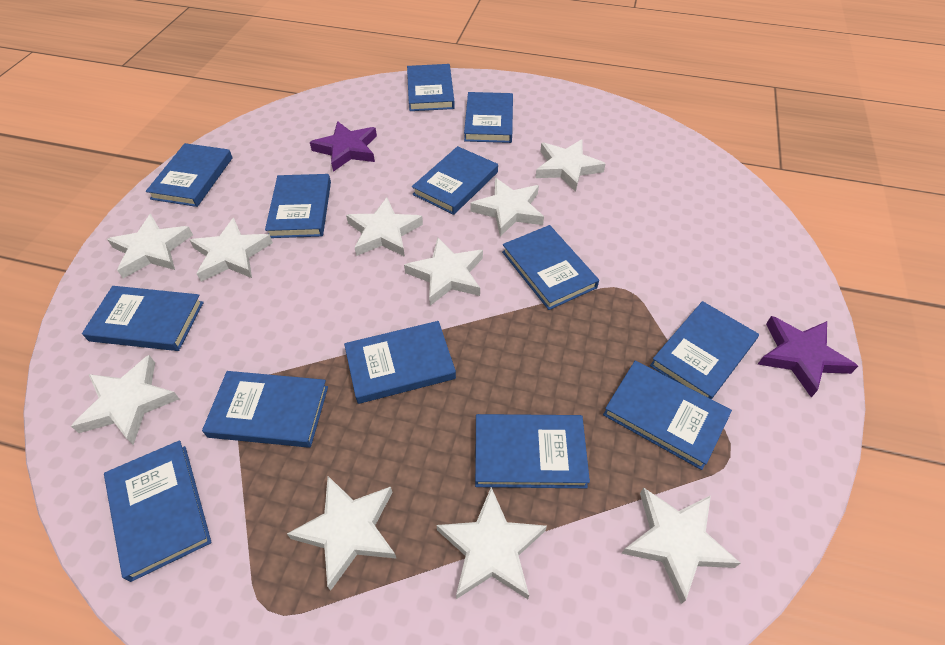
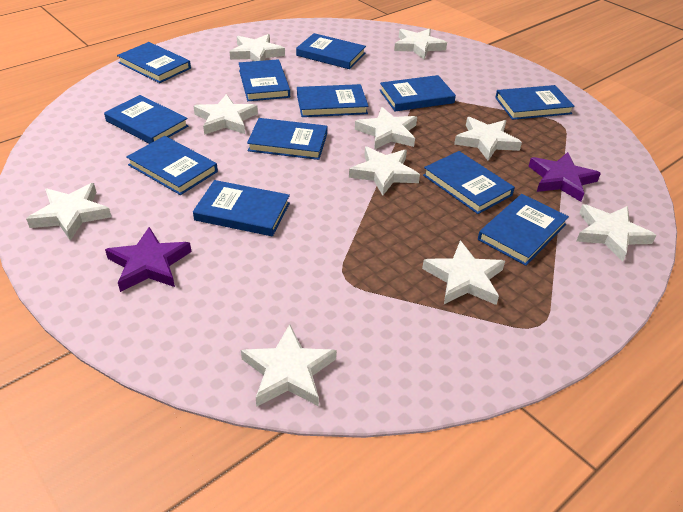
blue book: [82,286,204,351] [104,440,212,582] [146,143,233,207] [202,371,328,448] [265,174,331,238] [344,321,456,404] [407,64,455,111] [412,146,498,215] [464,92,513,143] [475,414,590,488] [502,225,599,310] [603,361,732,470] [650,301,759,399] = 13 -> [104,95,188,144] [117,42,191,83] [126,136,218,195] [193,180,290,236] [239,59,290,101] [247,118,328,160] [296,33,366,69] [297,84,368,117] [380,75,456,112] [423,151,515,214] [478,194,569,266] [495,85,575,120] = 12

